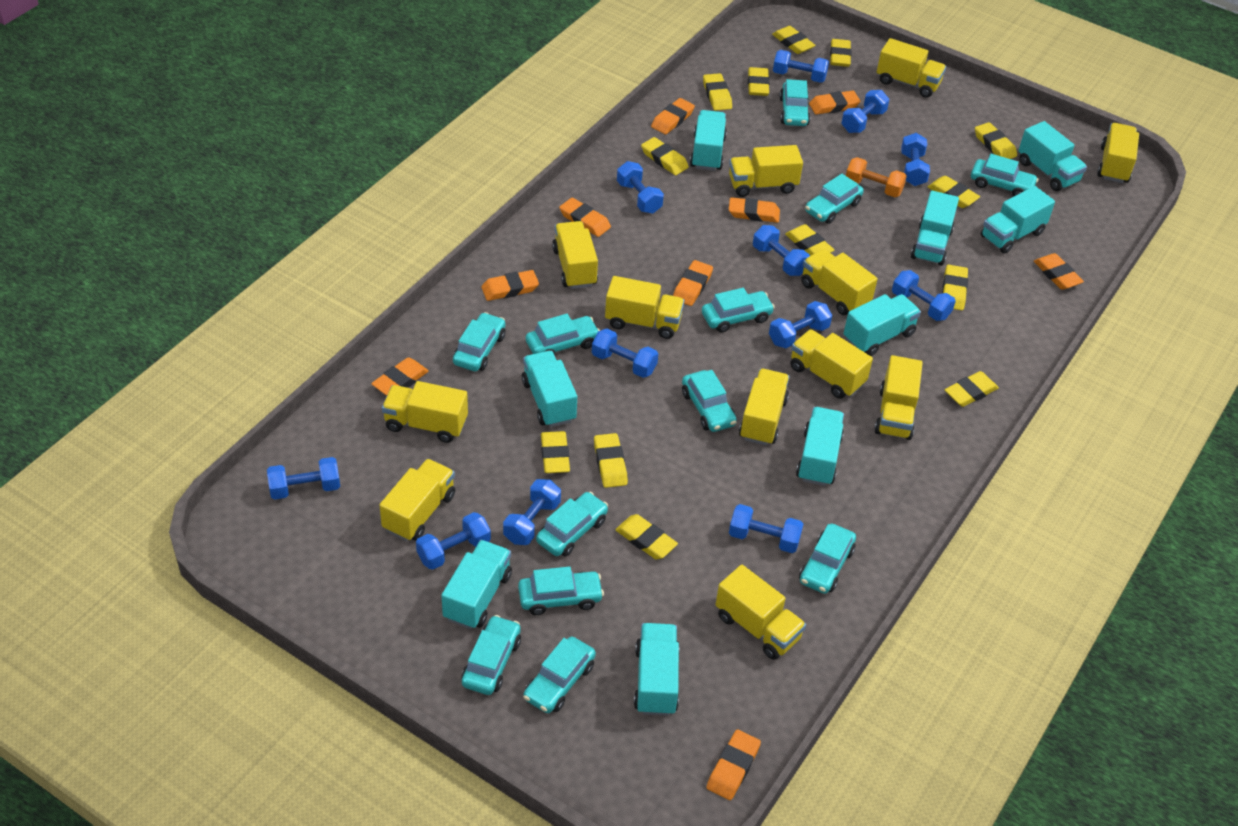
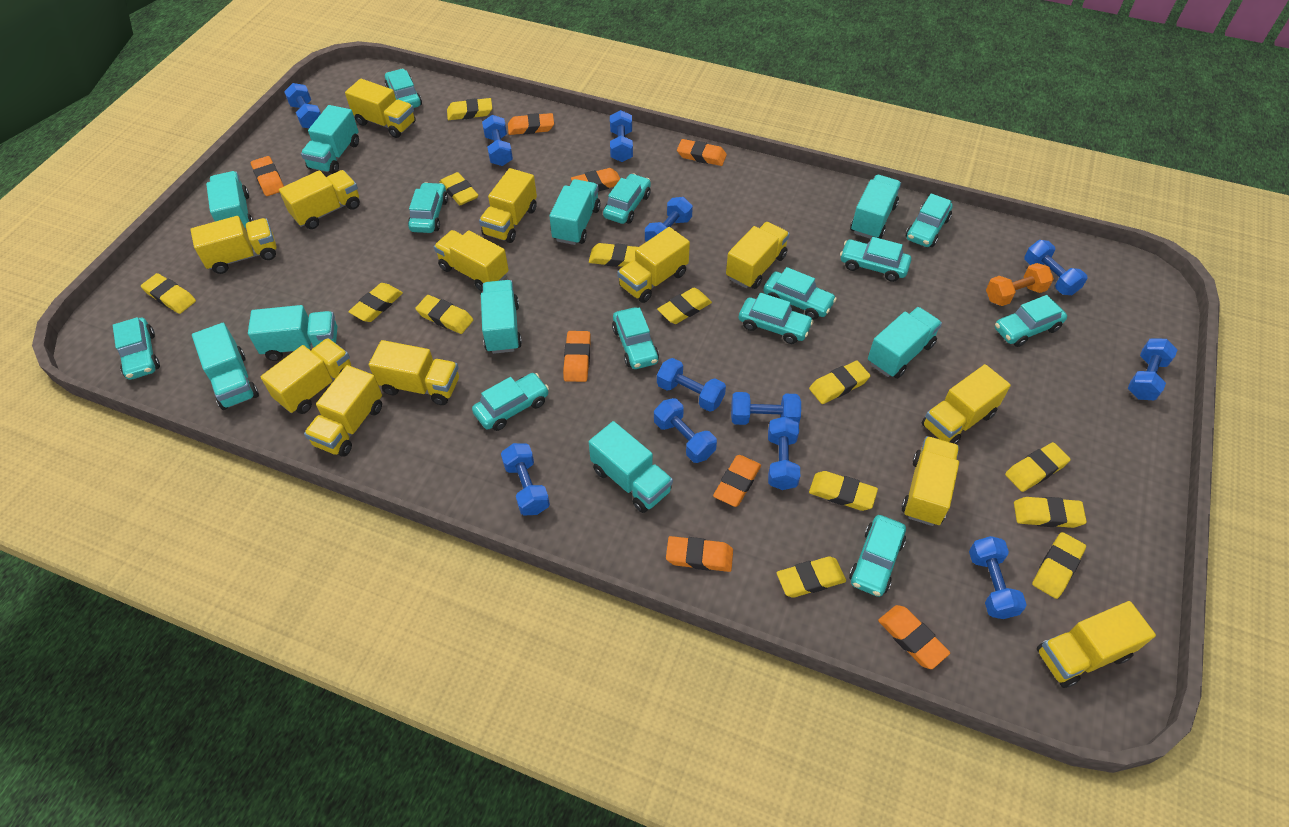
orange eraser: [371,358,429,396] [481,270,539,301] [559,198,611,237] [651,98,695,134] [673,260,713,306] [706,730,761,800] [729,197,780,223] [809,91,861,114] [1034,253,1084,290] = 9 -> [251,156,284,196] [508,113,554,135] [563,331,591,382] [571,168,620,191] [666,536,733,572] [677,139,727,166] [713,455,761,507] [878,605,950,669] = 8
yellow truck: [379,459,455,541] [382,381,468,443] [552,221,598,289] [605,276,684,339] [716,565,806,660] [729,145,803,197] [739,369,789,445] [791,329,873,399] [801,249,878,315] [875,355,923,440] [877,38,946,98] [1097,123,1139,183] = 12 -> [190,216,276,274] [261,338,351,414] [279,170,360,229] [304,365,382,457] [345,79,416,138] [369,340,459,405] [434,230,509,292] [479,168,537,243] [617,227,690,303] [726,222,790,289] [902,436,959,526] [922,364,1011,445] [1037,601,1156,688] = 13

